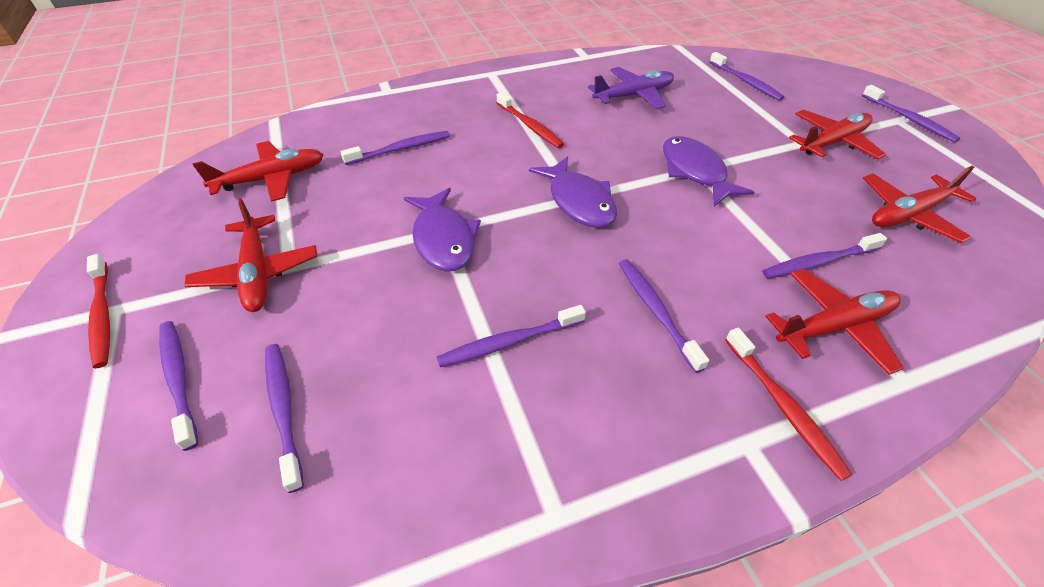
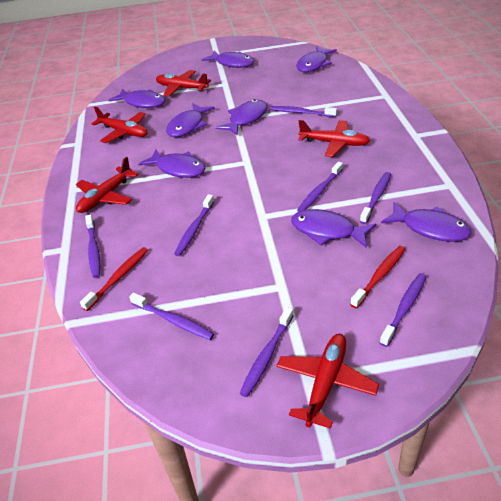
purple fish: [404,188,481,272] [529,156,617,228] [663,136,754,206] = 3 -> [109,89,165,108] [138,149,206,178] [166,103,215,137] [202,51,254,68] [215,99,267,136] [291,209,376,248] [296,46,337,72] [381,202,471,242] = 8
purple plane: [588,67,674,109] = 1 -> none = 0
red toothbrush: [87,254,110,368] [497,92,564,148] [725,328,853,481] = 3 -> [80,247,148,311] [350,246,405,309] = 2

